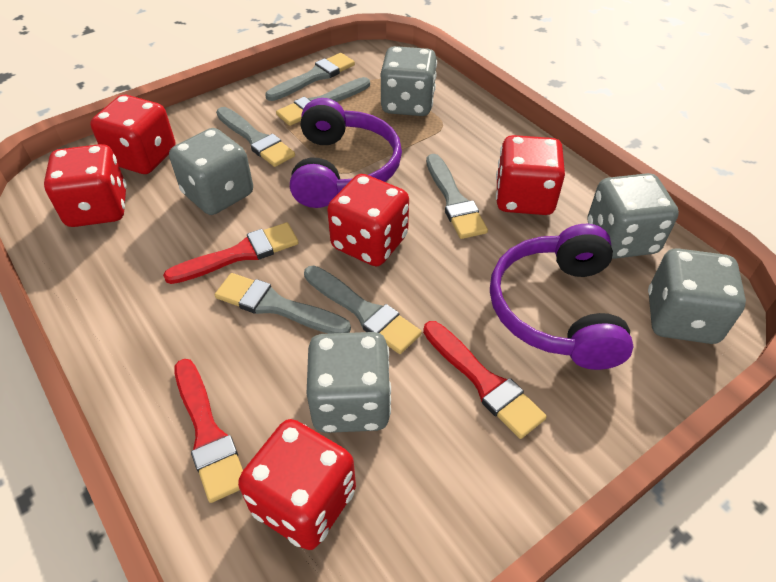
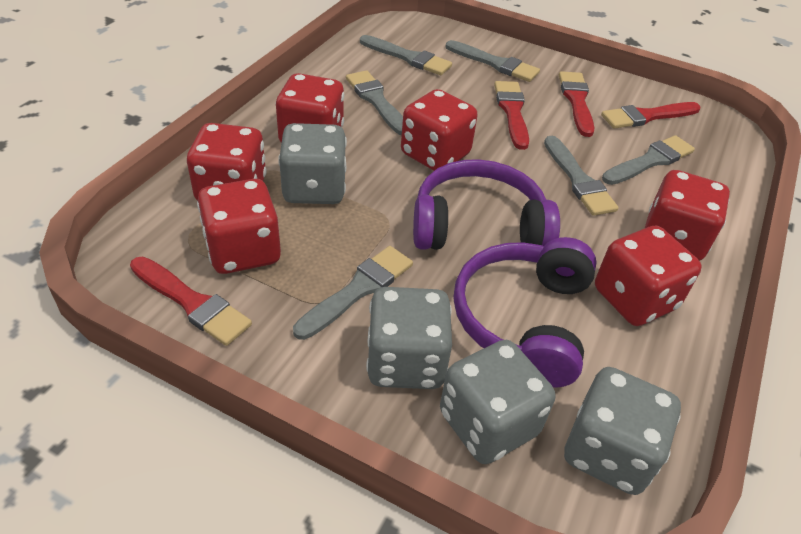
grey dice: [169,128,253,215] [307,332,391,433] [381,46,437,116] [588,173,679,259] [648,248,746,344] = 5 -> [278,123,347,204] [366,287,452,389] [440,340,555,464] [564,367,681,495] = 4
red brush: [163,222,299,284] [175,359,243,503] [423,321,547,439] = 3 -> [130,256,252,346] [494,81,529,150] [559,71,594,137] [601,102,701,129] = 4
red dice: [44,144,127,227] [90,95,175,174] [238,419,356,550] [327,174,409,266] [496,135,565,215] = 5 -> [187,123,267,201] [197,179,281,274] [276,73,344,143] [401,89,478,171] [595,226,702,326] [645,170,730,261] = 6

